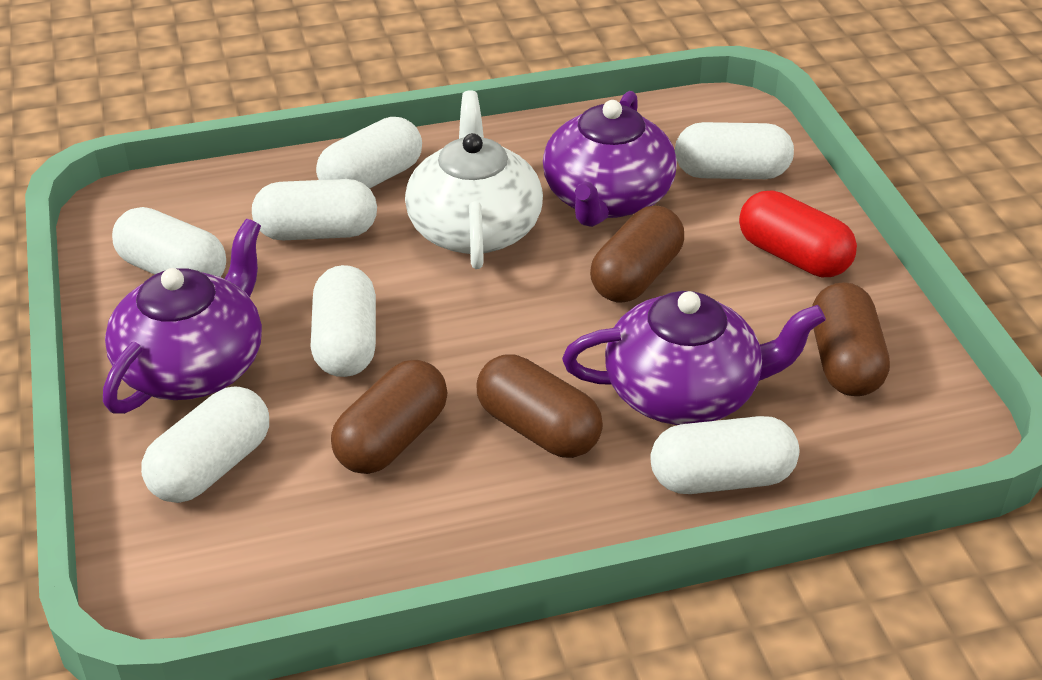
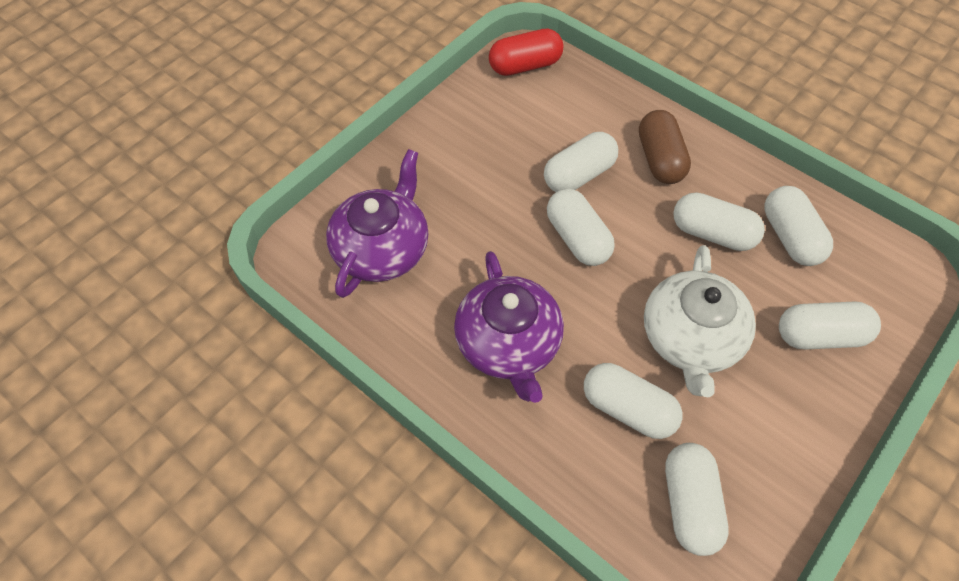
brown capsule: [331,360,448,474] [476,354,603,458] [590,206,684,303] [812,282,890,396] = 4 -> [639,110,691,184] = 1
purple teapot: [103,219,262,414] [543,91,677,227] [562,291,826,425] = 3 -> [326,149,428,298] [454,251,564,403] = 2

